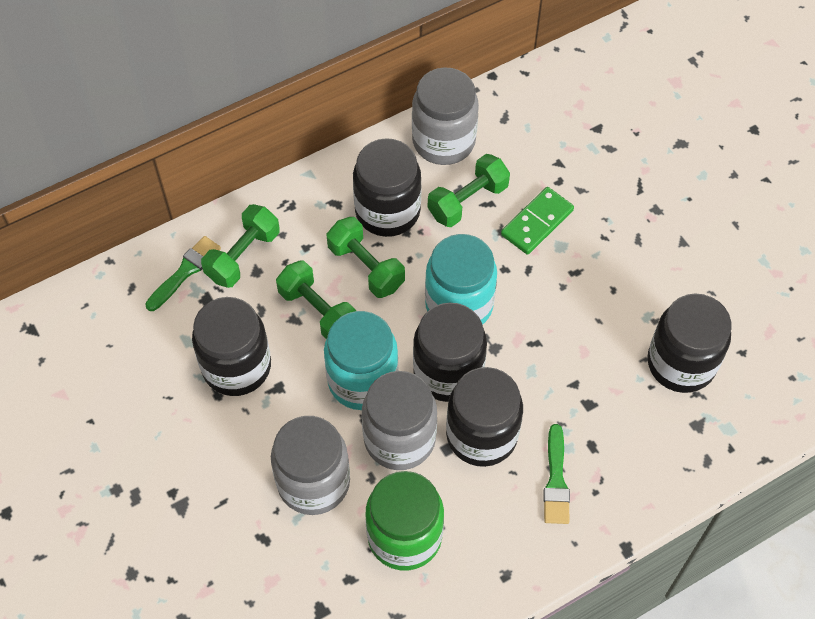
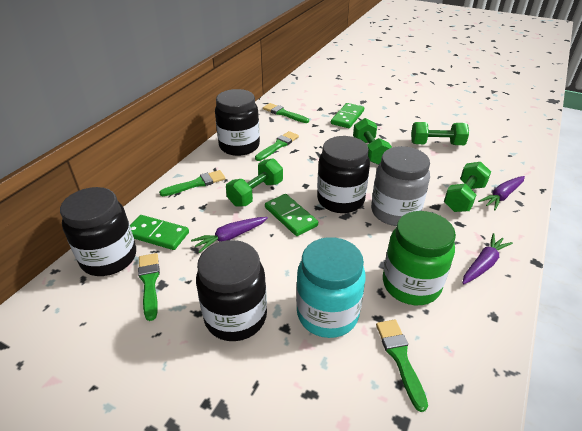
black jar: [192,297,271,396] [353,138,421,237] [413,303,487,402] [446,367,523,467] [647,293,731,393] = 5 -> [60,187,136,276] [196,240,267,341] [215,89,260,156] [317,136,370,213] = 4
green brush: [145,236,221,311] [543,424,570,524] = 2 -> [138,253,160,321] [159,170,226,196] [255,131,299,161] [263,103,309,123] [376,320,428,412] = 5
green domino: [501,187,574,255] = 1 -> [130,215,189,250] [265,194,318,236] [331,103,364,128] = 3
grey jar: [271,416,350,515] [362,371,437,470] [412,67,479,165] = 3 -> [371,146,430,226] = 1
purple carrot: none = 0 -> [191,217,268,253] [462,233,513,284] [478,176,525,210] = 3
turquoise jar: [324,311,398,410] [425,234,497,325] = 2 -> [296,237,365,338] = 1

